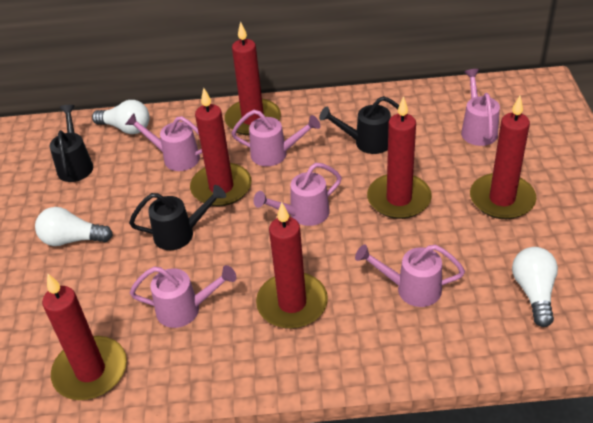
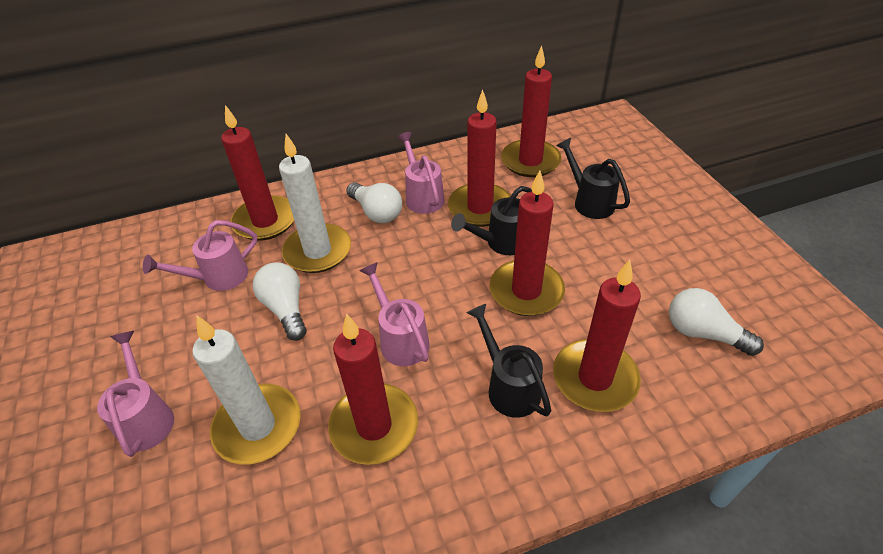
pink watering can: [125,113,202,171] [130,265,236,328] [231,110,320,166] [253,163,342,226] [355,244,465,307] [461,69,500,146] = 6 -> [97,331,174,457] [143,220,257,291] [359,262,430,366] [397,132,445,214] = 4
white candle: none = 0 -> [192,316,301,465] [279,134,351,273] = 2

